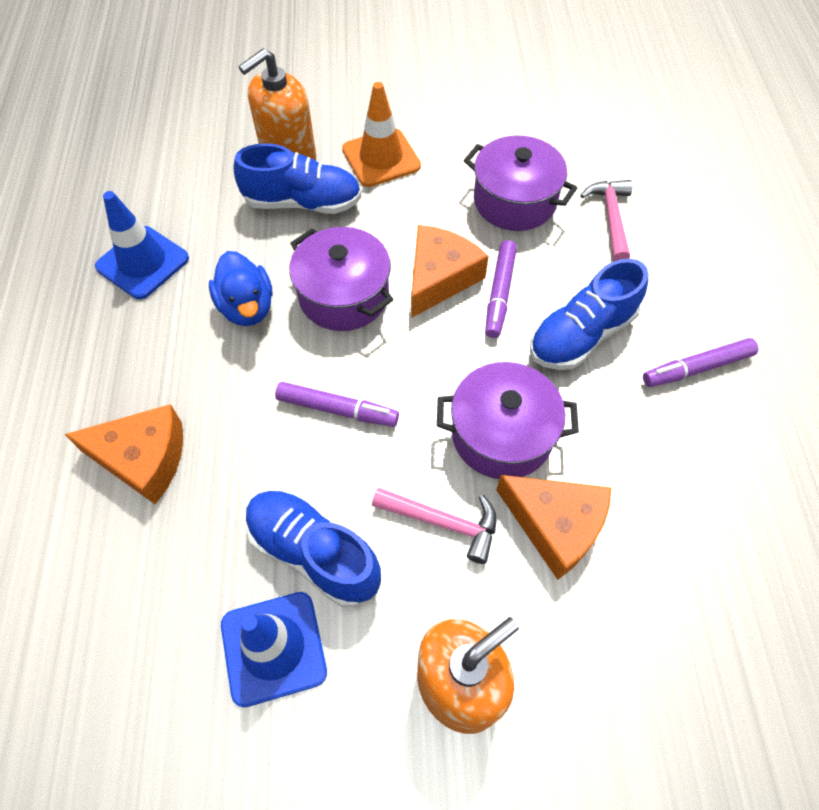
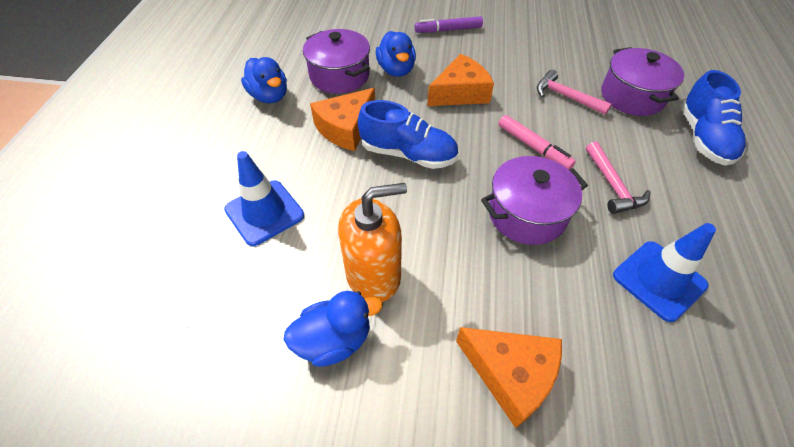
blue duck: [209,251,272,326] = 1 -> [241,57,287,103] [283,291,383,367] [376,31,416,77] = 3
blue shoe: [234,143,361,214] [245,491,381,607] [530,259,648,370] = 3 -> [358,100,459,169] [680,70,746,166] = 2
orange soap dispenser: [238,49,316,161] [417,617,519,734] = 2 -> [338,183,407,302] = 1
orange traffic cone: [342,82,421,187] = 1 -> none = 0
pink marker: none = 0 -> [498,115,576,169] = 1
purple marker: [275,382,399,427] [485,240,517,338] [643,338,758,387] = 3 -> [415,16,483,33] = 1

